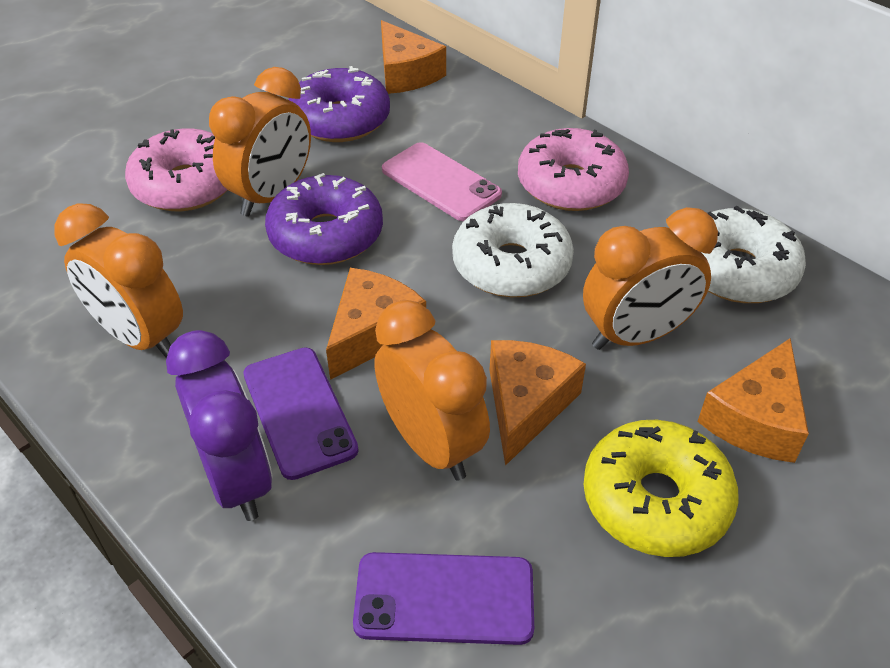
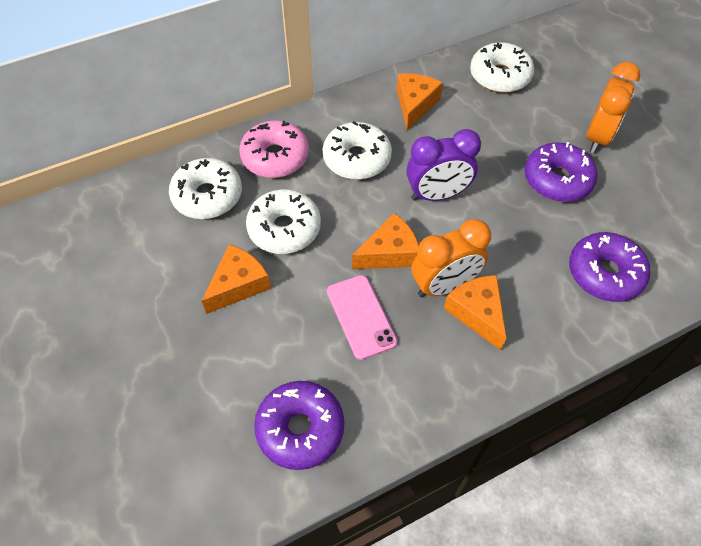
orange clock: [54,203,183,358] [209,67,311,217] [374,300,490,481] [583,207,718,350] = 4 -> [412,219,491,297] [586,62,641,153] = 2
pink donut: [125,128,228,211] [518,128,629,211] = 2 -> [239,120,309,178] = 1
purple donut: [265,173,383,265] [289,66,390,142] = 2 -> [254,381,344,470] [525,142,598,202] [569,232,650,302] = 3
purple phone: [243,347,359,480] [353,552,534,645] = 2 -> none = 0
white donut: [452,203,574,297] [701,206,806,303] = 2 -> [169,158,242,219] [246,189,321,254] [323,121,392,180] [470,42,534,93] = 4
yellow donut: [583,420,739,557] = 1 -> none = 0

